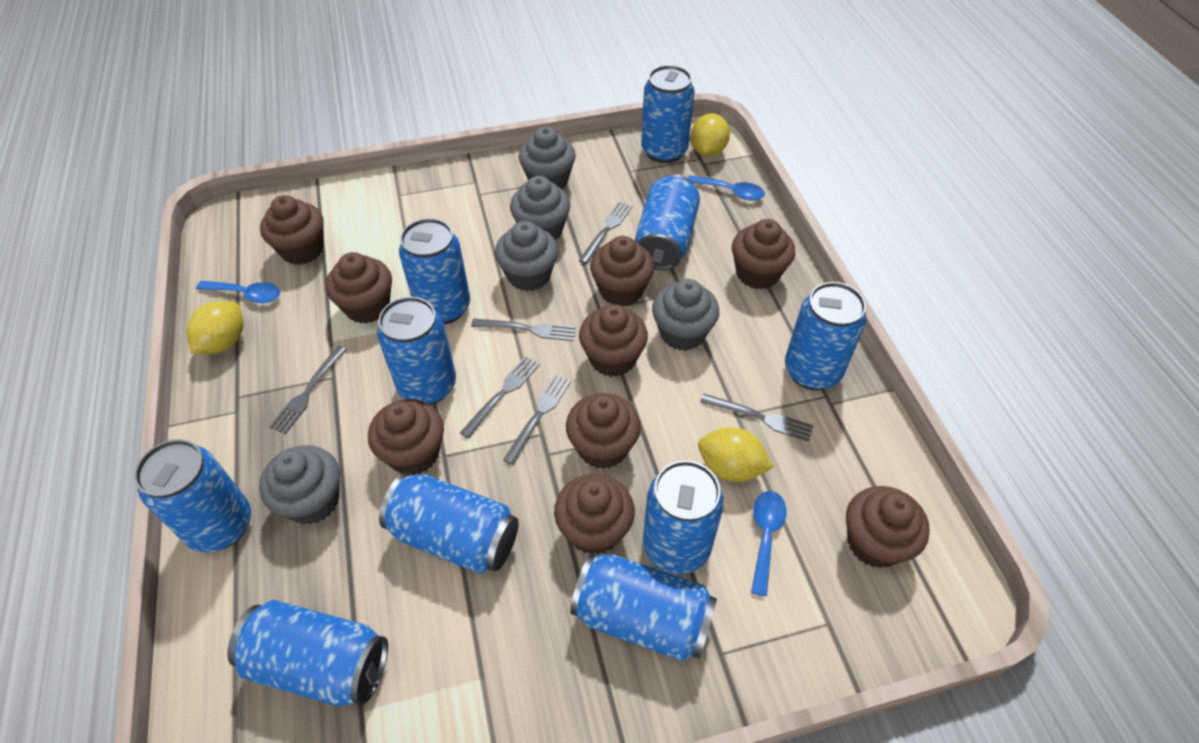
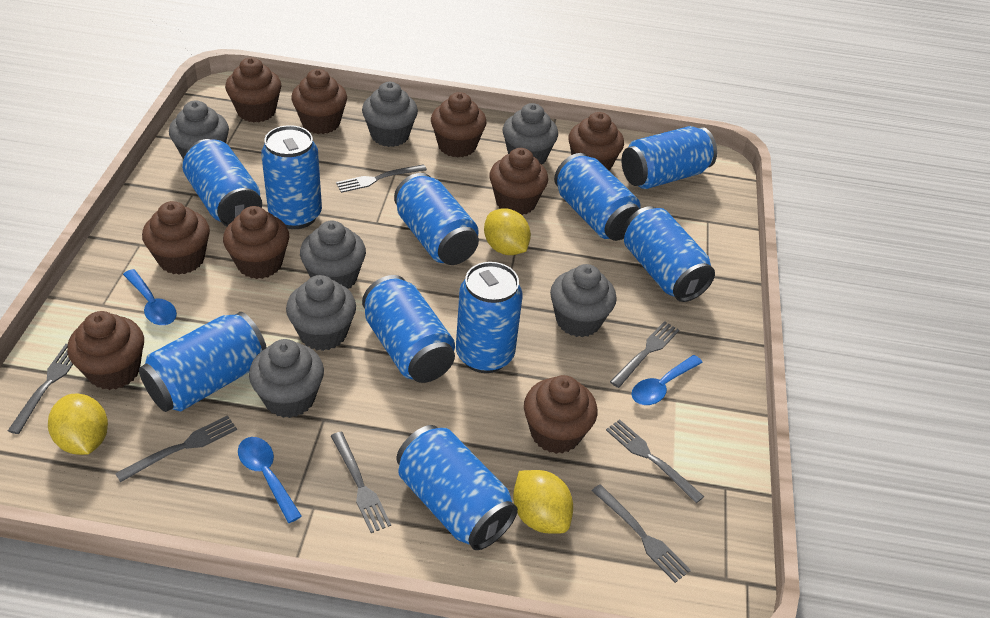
grey cupcake: [259,445,340,525] [495,221,558,291] [510,176,570,241] [519,126,576,189] [652,279,719,351] = 5 -> [169,100,229,160] [249,339,324,418] [286,275,356,351] [300,221,366,289] [362,82,418,147] [503,103,558,165] [550,264,617,337] = 7
grey fork: [269,345,347,434] [460,356,540,439] [471,319,576,341] [503,374,571,465] [579,201,632,264] [700,394,813,442] = 6 -> [8,344,73,434] [115,415,237,482] [331,432,391,533] [336,164,427,193] [592,484,691,583] [606,419,704,503] [610,321,679,388] = 7

